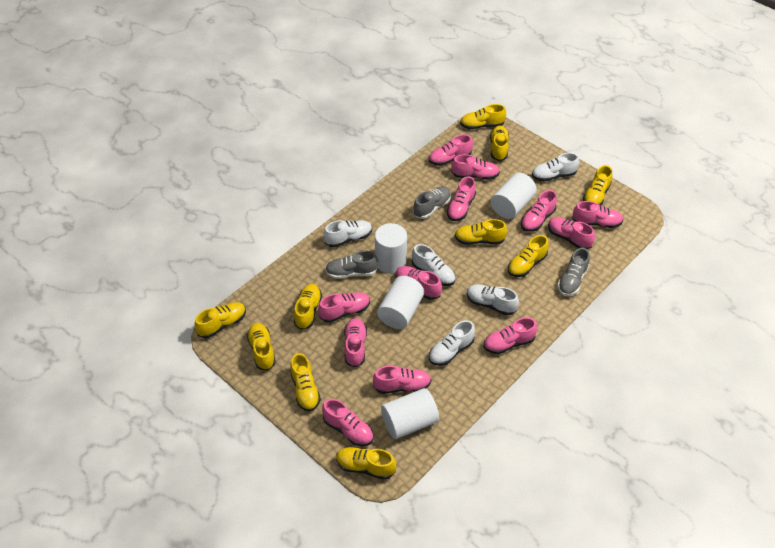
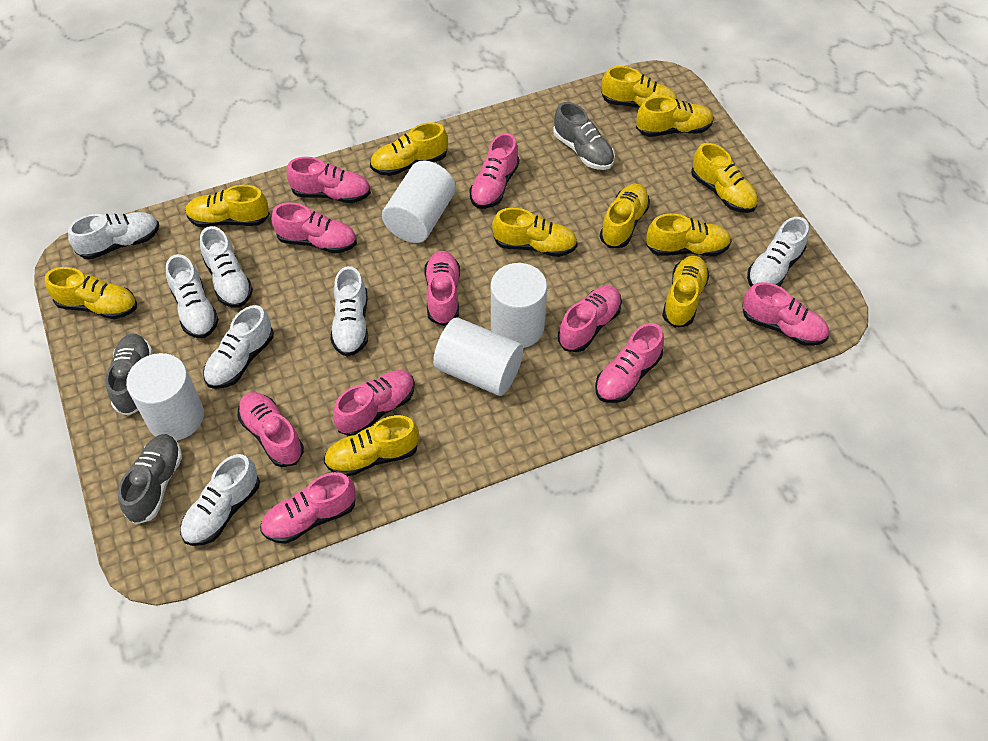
pink shoe: [318,292,370,323] [322,399,373,446] [344,318,367,367] [373,366,431,394] [396,266,442,300] [429,134,473,166] [447,176,476,221] [451,154,500,180] [484,317,538,354] [521,190,557,232] [548,217,595,249] [572,201,623,228] = 12 -> [237,392,304,467] [260,472,356,544] [271,202,357,253] [287,157,371,203] [333,370,415,436] [424,251,460,326] [469,133,519,209] [558,286,622,352] [595,323,664,403] [742,282,829,346] = 10
white shoe: [324,220,372,247] [412,244,455,286] [429,320,475,366] [467,284,519,315] [532,153,579,182] = 5 -> [68,212,159,260] [166,254,219,338] [180,454,260,546] [200,226,253,308] [203,305,274,389] [331,266,368,357] [747,217,809,287] = 7
yellow shoe: [194,302,246,338] [246,323,276,371] [290,353,321,412] [294,284,322,330] [336,447,396,480] [455,219,507,245] [460,104,506,129] [490,126,509,161] [508,235,549,277] [583,165,612,205] = 10 -> [45,267,137,319] [185,185,270,227] [324,415,419,476] [370,122,448,176] [492,208,578,257] [600,184,650,248] [601,66,677,108] [636,96,714,137] [646,214,732,256] [662,255,709,328] [691,143,758,213] = 11

